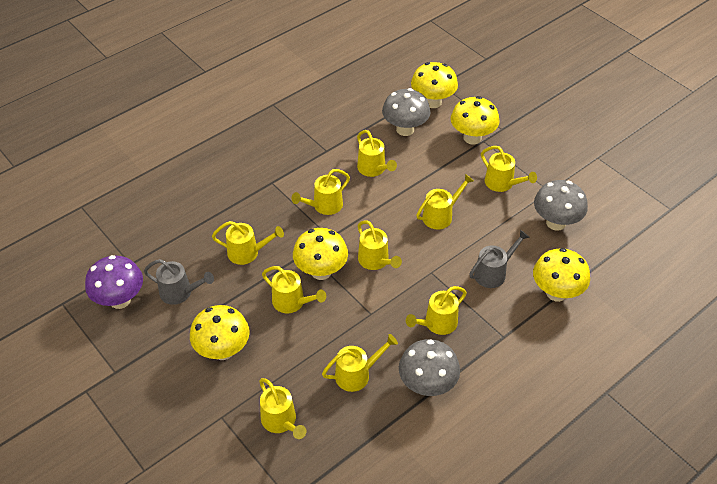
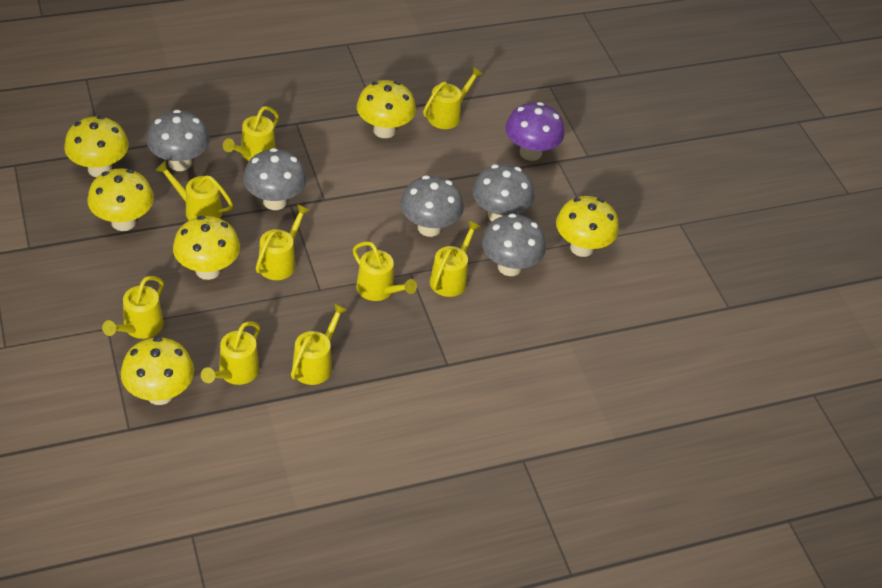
grey mushroom: [382,88,431,136] [399,339,460,396] [534,180,588,231] = 3 -> [147,110,210,171] [243,148,307,210] [401,175,464,237] [472,164,535,221] [482,214,546,276] = 5
grey watering can: [144,259,214,305] [470,230,530,288] = 2 -> none = 0
yellow mushroom: [190,305,250,360] [293,228,348,280] [411,62,458,108] [451,96,499,144] [533,248,590,302] = 5 -> [64,116,129,177] [88,168,154,231] [121,337,194,405] [173,216,240,280] [357,80,416,138] [556,196,619,257] = 6
yellow watering can: [212,221,284,265] [259,378,306,439] [262,266,326,313] [292,169,350,215] [322,334,398,392] [357,130,397,177] [358,220,402,270] [406,286,467,335] [416,174,474,230] [481,146,537,192] = 10 -> [102,276,164,339] [155,161,233,220] [201,321,260,385] [223,106,279,161] [256,204,310,280] [291,303,348,385] [353,241,417,301] [423,67,483,129] [430,221,481,297] = 9

